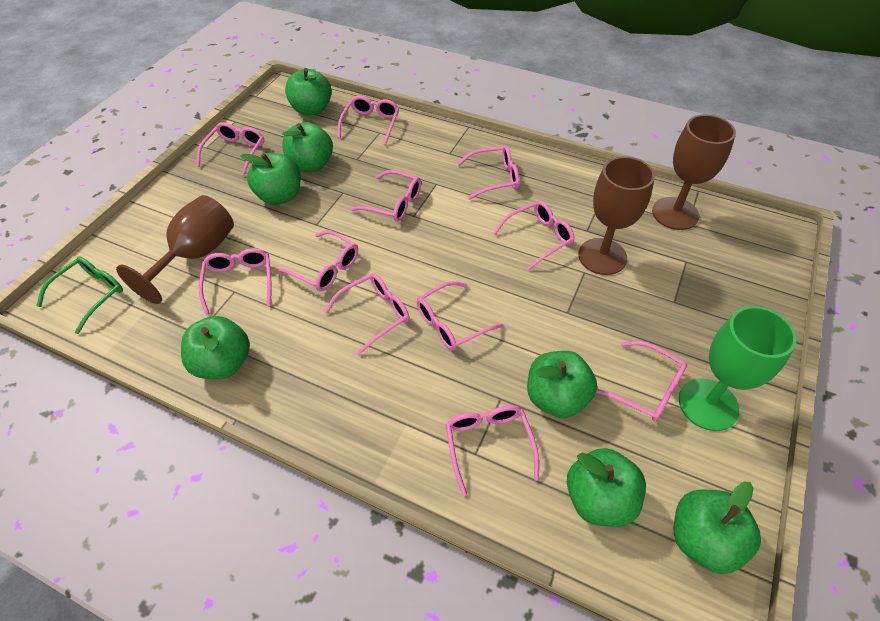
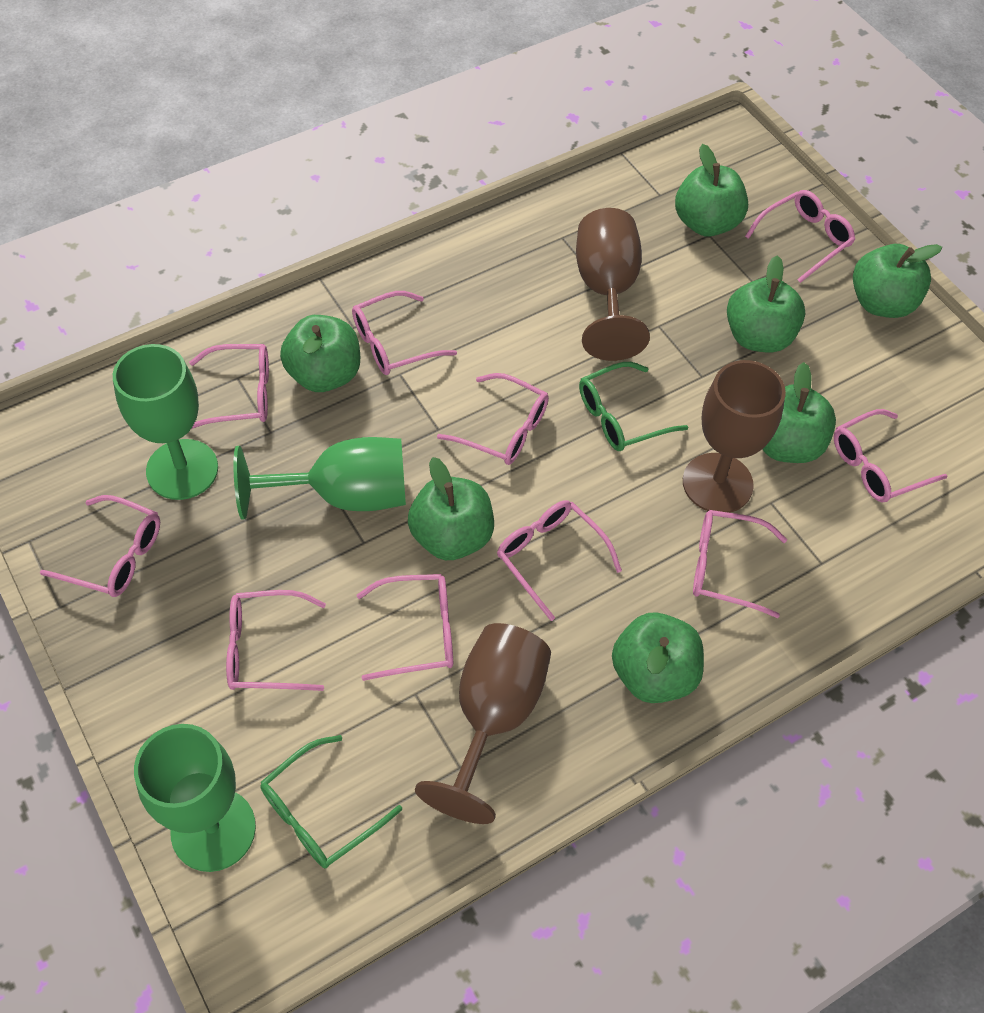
green glasses: [36,257,123,334] = 1 -> [260,735,402,868] [579,362,688,451] = 2
green goblet: [679,306,797,431] = 1 -> [113,344,218,500] [134,724,256,872] [233,437,406,519] = 3
pink glasses: [197,122,264,176] [199,248,272,315] [277,230,358,291] [324,273,409,355] [338,96,399,145] [350,170,421,222] [417,281,503,351] [446,405,539,496] [457,146,519,200] [493,201,575,270] [596,341,687,421] = 11 -> [40,495,160,597] [189,344,269,429] [226,590,326,691] [352,291,457,375] [357,574,453,681] [437,373,549,465] [497,500,622,621] [693,510,787,618] [745,190,855,283] [834,409,947,502] = 10

